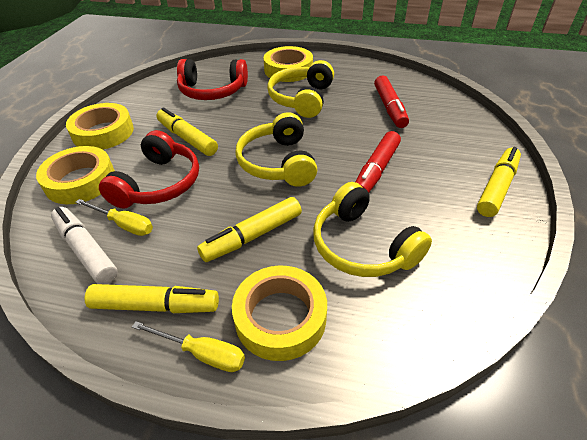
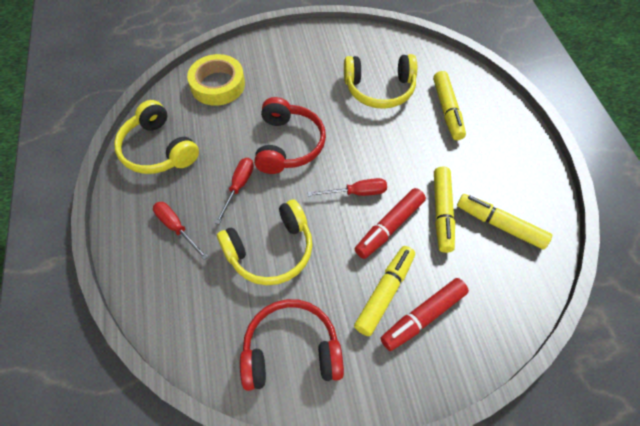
red screwdriver: none = 0 -> [153,202,208,260] [215,158,254,224] [308,178,387,196] = 3
white marker: [51,207,118,284] = 1 -> none = 0
yellow screwdriver: [75,199,153,236] [132,321,245,372] = 2 -> none = 0
yellow tape: [36,146,115,204] [66,103,134,150] [232,266,327,361] [264,46,313,82] = 4 -> [187,54,245,106] = 1

